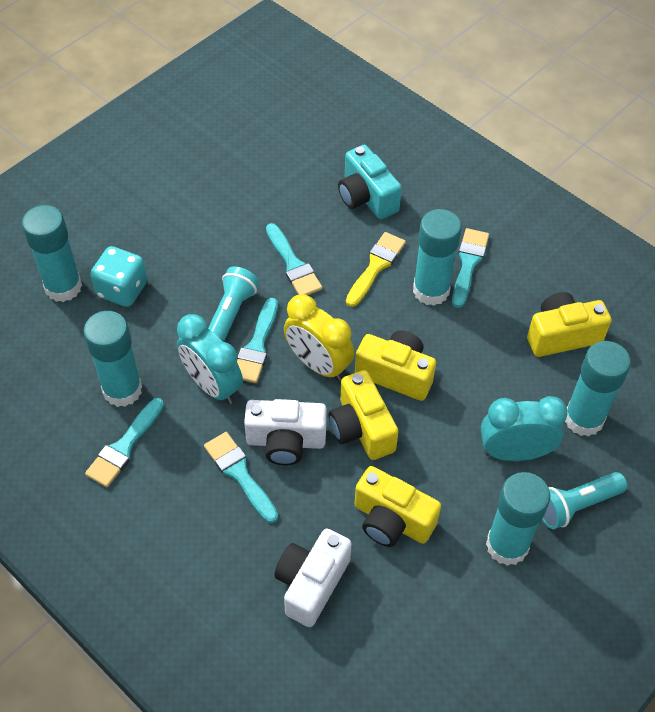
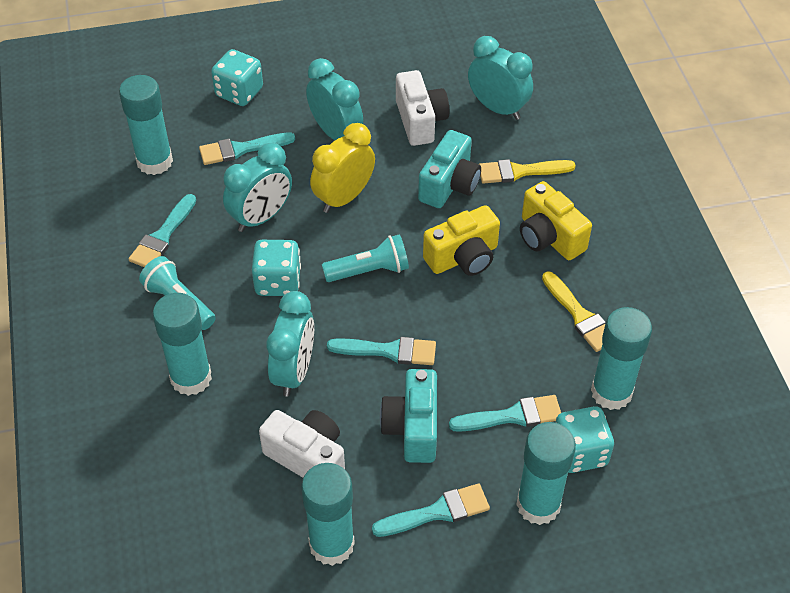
turquoise camera: [338,145,402,219] = 1 -> [380,369,437,463] [418,130,481,208] = 2
turquoise clock: [177,314,243,404] [481,396,568,461] = 2 -> [223,143,292,232] [267,291,314,396] [306,58,363,140] [468,36,533,120] = 4
turquoise dice: [90,246,147,307] = 1 -> [211,49,263,106] [252,240,301,296] [555,406,614,473] = 3
yellow brush: [346,232,406,307] = 1 -> [479,159,576,184] [542,271,606,352] = 2
yellow camera: [329,370,399,460] [355,330,436,401] [355,466,441,547] [527,292,611,357] = 4 -> [423,205,500,276] [520,181,592,260] = 2

